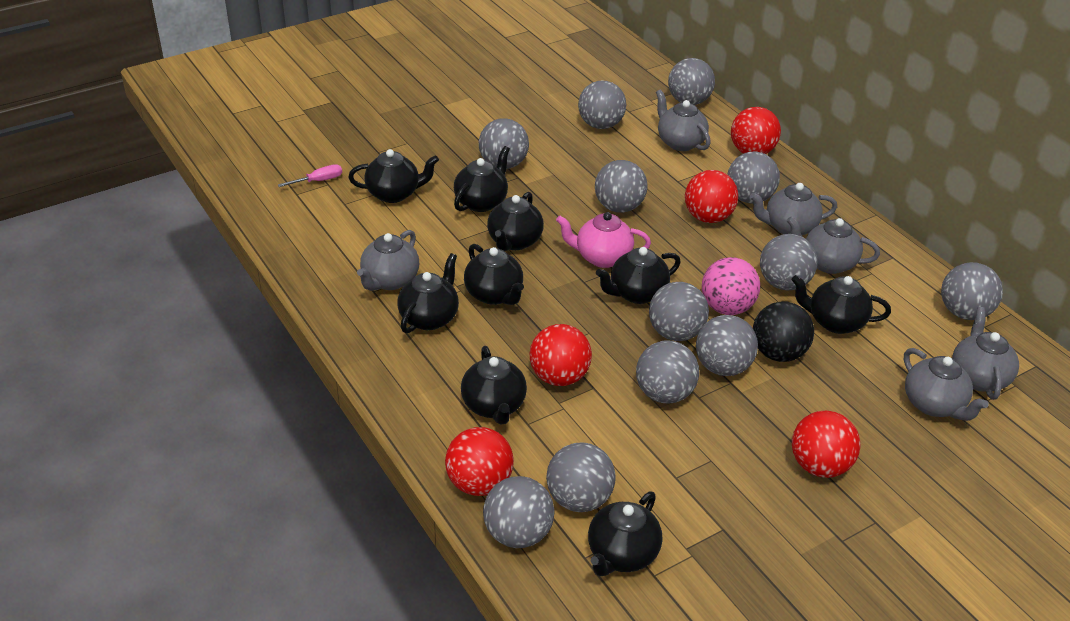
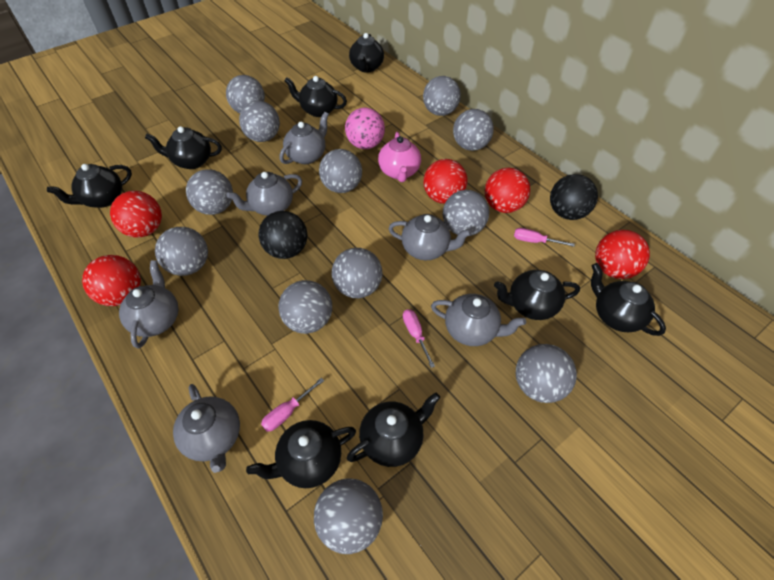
black ball: [753,301,814,362] = 1 -> [259,211,307,259] [550,174,598,220] = 2
black teapot: [348,149,439,203] [397,253,459,333] [454,146,510,212] [461,346,527,425] [464,244,524,305] [487,192,544,251] [588,491,662,576] [596,247,681,304] [792,275,891,334] = 9 -> [47,164,132,208] [145,126,222,169] [246,420,356,488] [284,76,347,117] [347,392,440,467] [349,33,384,73] [494,270,580,320] [591,263,666,336] = 8
pink screwdriver: [278,164,342,187] = 1 -> [261,378,324,432] [403,309,435,368] [514,228,575,247] = 3

